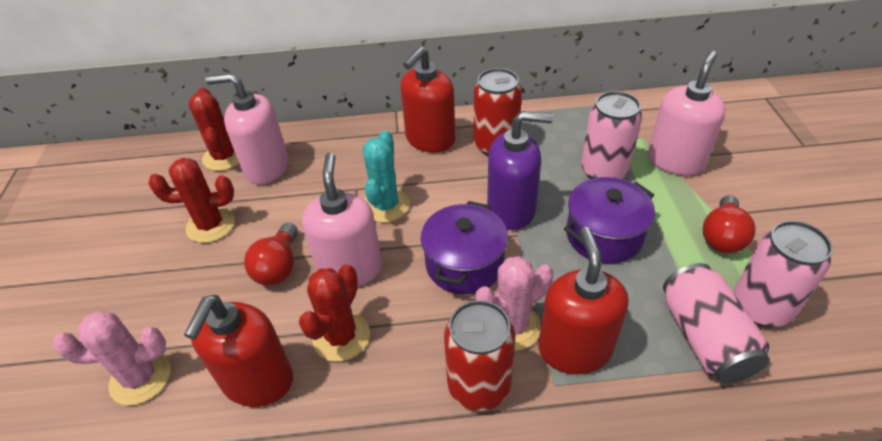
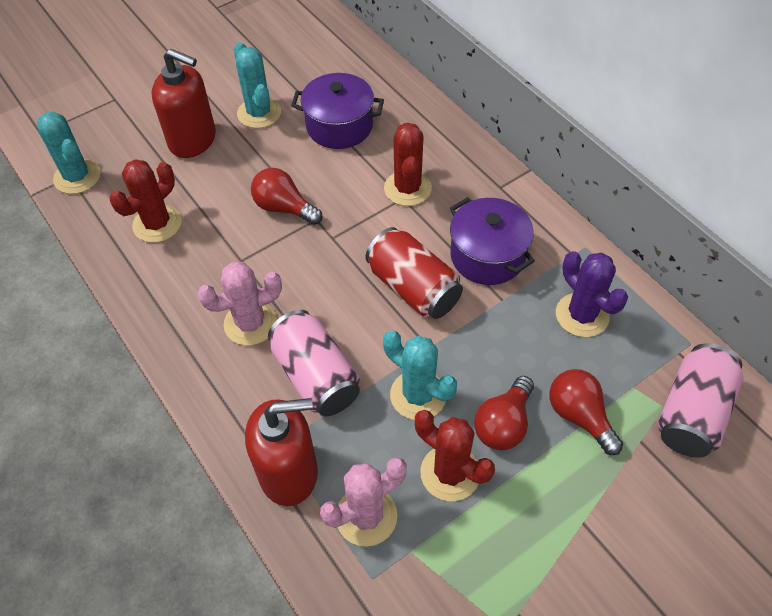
pink can: [581,91,642,179] [663,263,770,384] [733,221,833,327] = 3 -> [268,310,360,416] [658,343,743,458] = 2
pink soap dispenser: [205,73,288,185] [302,153,382,286] [648,51,726,175] = 3 -> none = 0
purple cactus: none = 0 -> [556,251,628,337] = 1
purple soap dispenser: [487,111,553,230] = 1 -> none = 0
red can: [444,300,515,411] [474,68,522,155] = 2 -> [365,227,463,319] = 1
red light bulb: [244,223,298,286] [703,195,755,253] = 2 -> [251,168,322,225] [474,376,534,450] [549,369,623,455] = 3
red soap dispenser: [184,295,293,407] [400,46,455,153] [538,227,629,374] = 3 -> [151,49,216,158] [245,398,318,506] = 2
turquoise cactus: [363,130,410,222] = 1 -> [37,111,101,194] [234,42,281,128] [383,330,457,420] = 3

